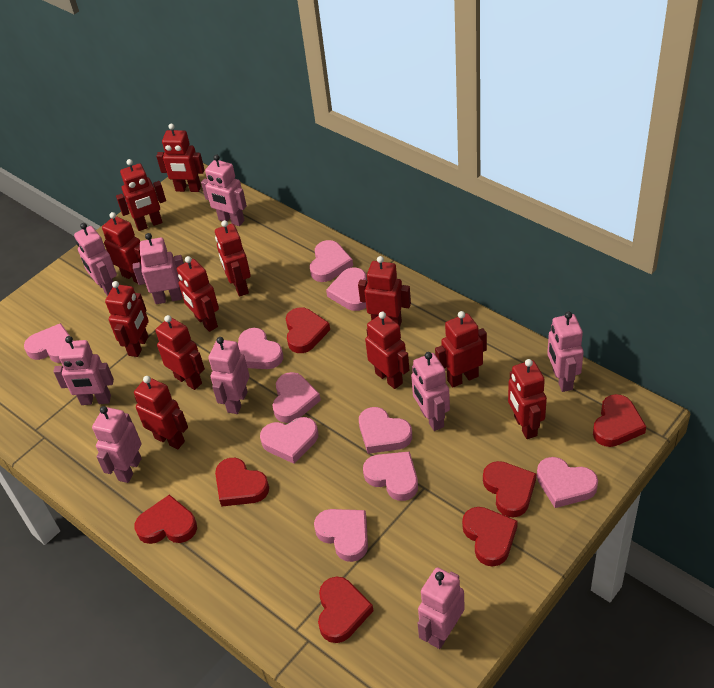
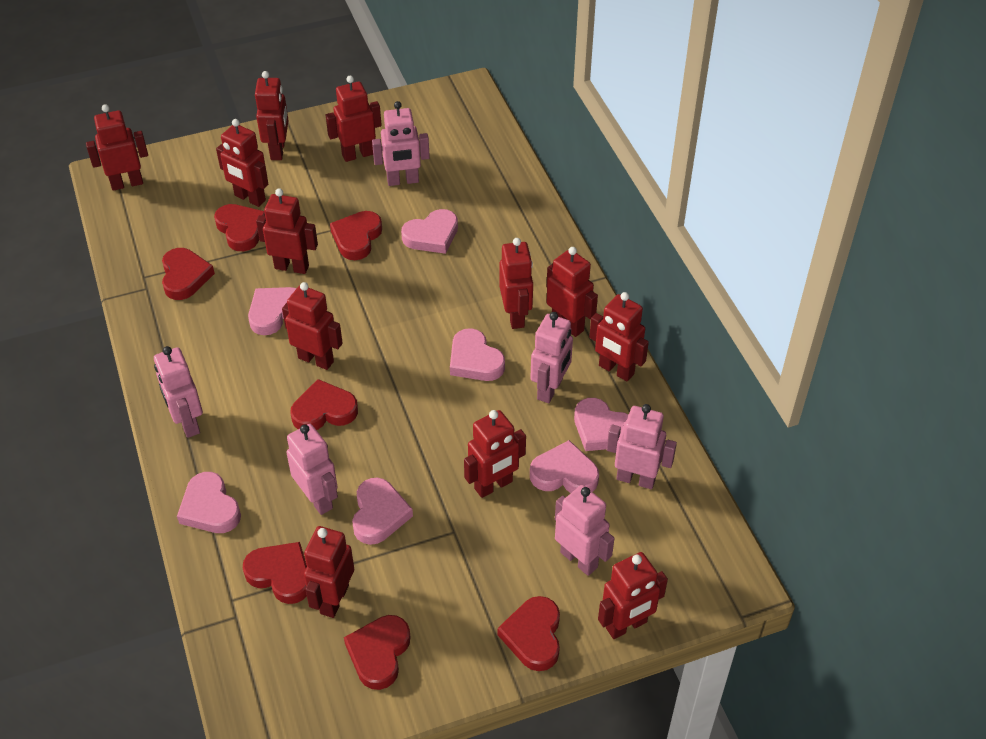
pink heart: [24,323,70,363] [238,328,283,369] [260,417,318,464] [273,372,321,423] [310,240,353,282] [314,509,368,562] [326,268,367,311] [359,407,412,454] [363,451,418,501] [537,457,598,508] = 10 -> [177,472,241,533] [248,287,297,335] [352,478,413,545] [401,209,458,254] [450,328,505,381] [530,440,599,493] [574,398,629,451] = 7
pink robot: [53,336,114,405] [74,223,117,296] [92,406,142,483] [133,233,184,304] [201,154,247,226] [208,337,250,414] [411,352,450,431] [418,567,465,649] [547,311,584,392] = 9 -> [154,346,203,438] [286,424,338,515] [372,101,430,186] [530,312,573,403] [555,485,614,576] [607,404,677,489] = 6

